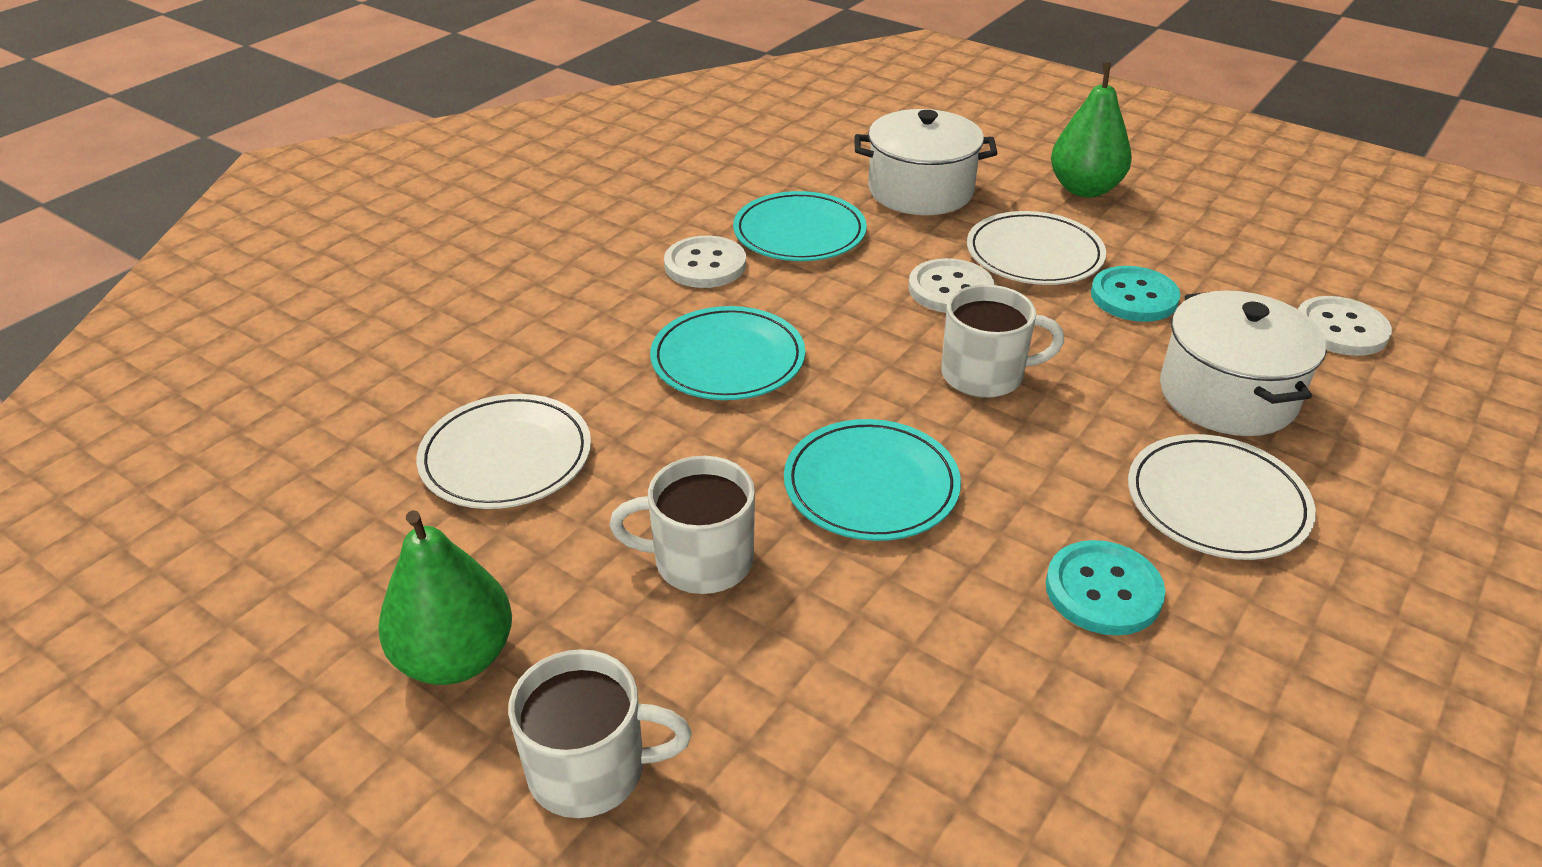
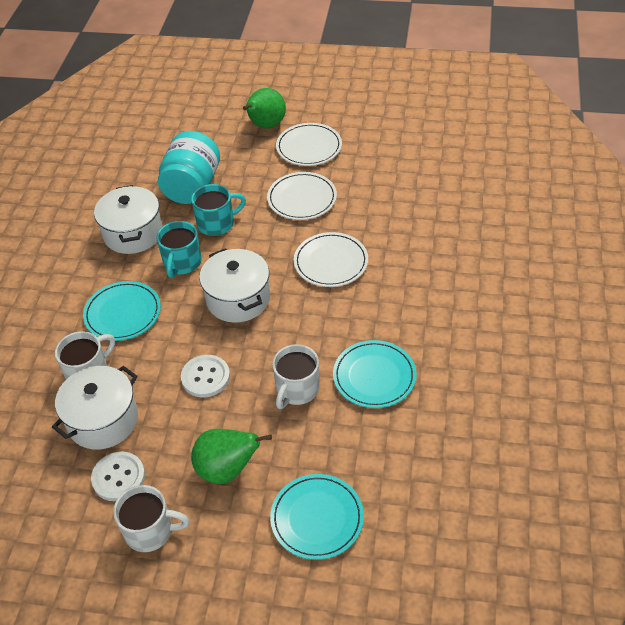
turquoise button: [1046,540,1165,636] [1091,266,1180,322] = 2 -> none = 0
turquoise jar: none = 0 -> [158,131,220,204] = 1
turquoise mug: none = 0 -> [157,221,202,278] [191,184,246,236] = 2
white button: [664,236,746,288] [908,258,994,313] [1298,296,1392,356] = 3 -> [91,452,145,501] [181,355,230,397] = 2
white pot: [854,109,997,215] [1160,290,1327,436] = 2 -> [52,366,138,450] [94,185,163,254] [199,248,270,323] = 3

